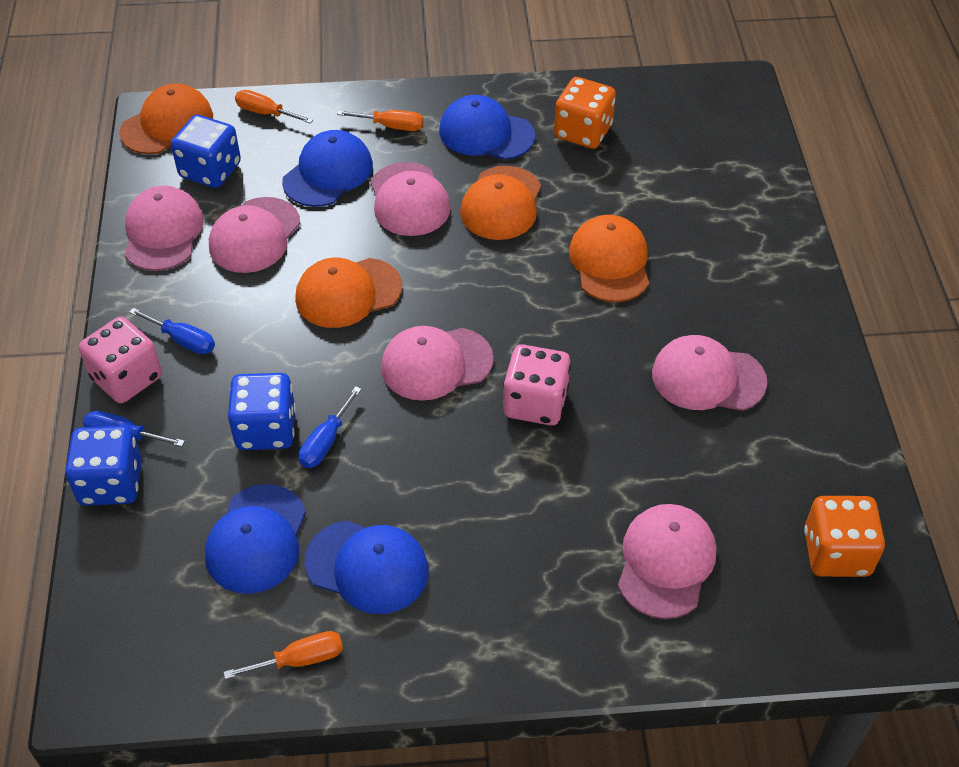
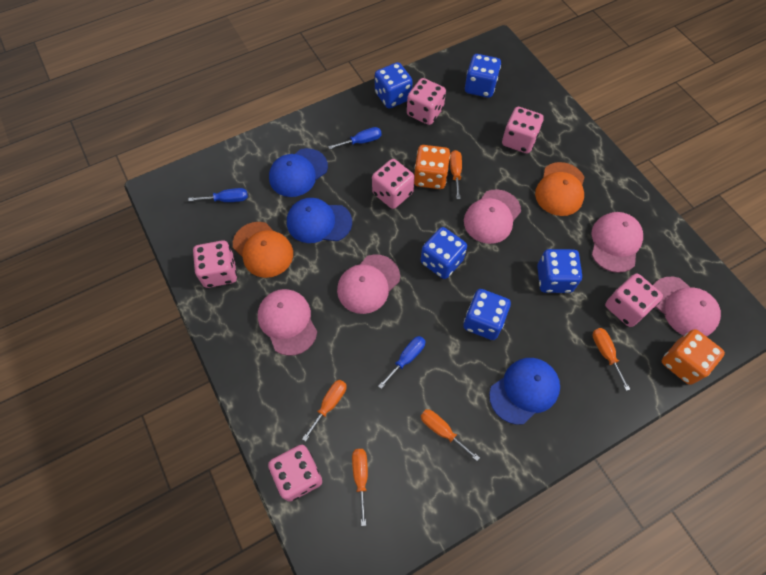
blue cap: [205,484,306,594] [282,130,373,207] [304,520,429,614] [439,95,535,160] = 4 -> [269,148,328,197] [287,198,352,243] [489,358,560,425] = 3
blue dice: [65,426,142,506] [171,115,241,188] [228,373,296,450] = 3 -> [375,62,413,109] [421,227,467,279] [463,289,511,340] [465,54,501,98] [537,249,582,293] = 5
orange cap: [119,84,213,154] [295,258,402,328] [460,166,541,240] [569,215,649,302] = 4 -> [233,222,293,278] [535,162,584,216] = 2
orange screwdriver: [223,631,343,679] [235,90,313,124] [337,110,423,131] = 3 -> [302,380,346,442] [352,449,368,526] [421,409,480,461] [450,150,462,199] [593,328,630,391] = 5
pink cap: [124,186,204,271] [209,197,300,273] [370,162,451,236] [381,326,494,401] [618,504,716,619] [652,335,767,411] = 6 -> [258,289,317,356] [337,254,400,314] [464,189,521,244] [592,212,643,273] [653,277,721,336] = 5
pink dice: [79,317,162,403] [503,344,571,426] = 2 -> [193,240,237,288] [268,445,322,502] [372,159,415,209] [407,78,446,125] [502,107,544,153] [605,274,663,327] = 6

